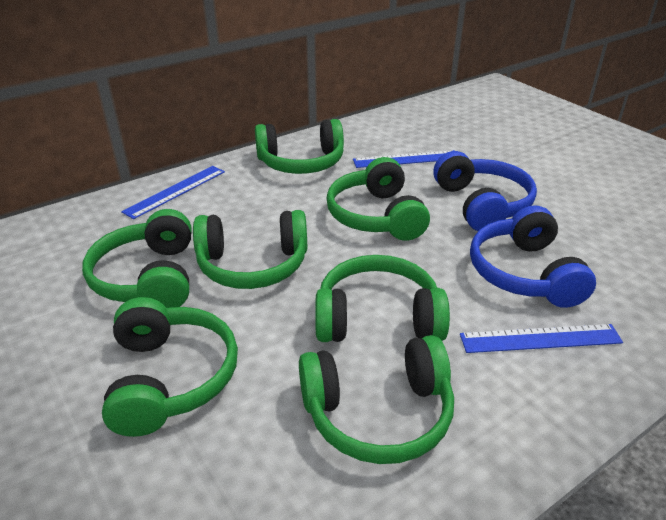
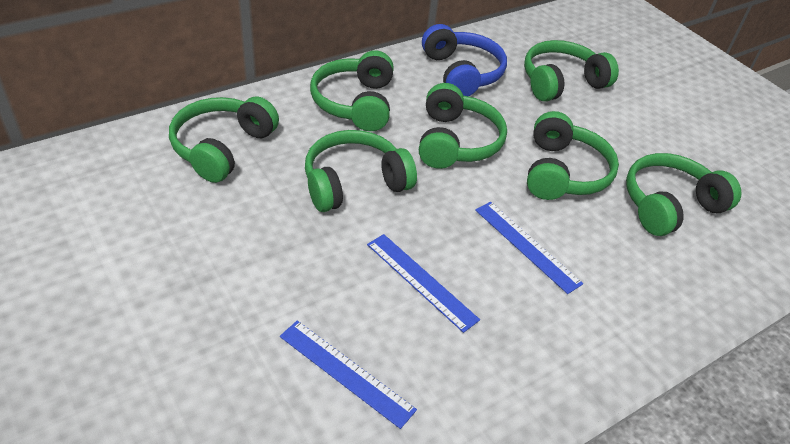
blue headphones: [433,151,537,231] [470,205,596,308] = 2 -> [422,24,507,96] = 1

